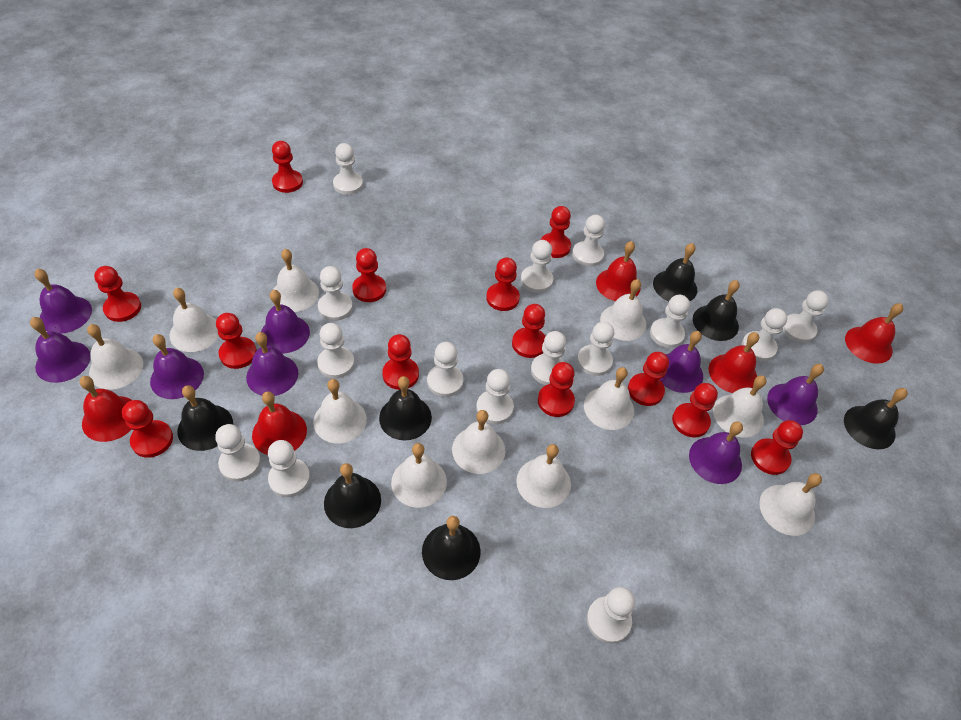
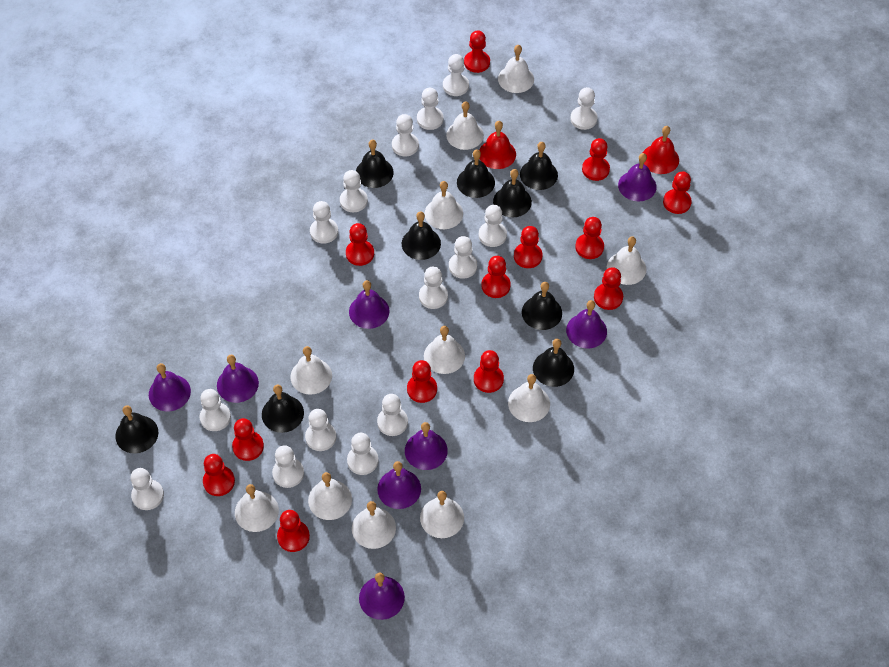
black bell: [177,385,233,451] [324,463,381,528] [379,376,432,440] [422,516,481,580] [653,243,697,301] [693,280,740,341] [844,388,908,449] = 7 -> [115,405,158,454] [262,385,304,433] [356,140,394,188] [402,211,441,260] [457,150,495,198] [493,169,532,217] [520,142,558,190] [522,282,562,330] [533,339,574,387] = 9
red bell: [80,376,132,442] [252,391,307,455] [596,241,641,301] [709,332,759,393] [845,303,903,364] = 5 -> [479,121,516,169] [643,126,679,174] = 2

